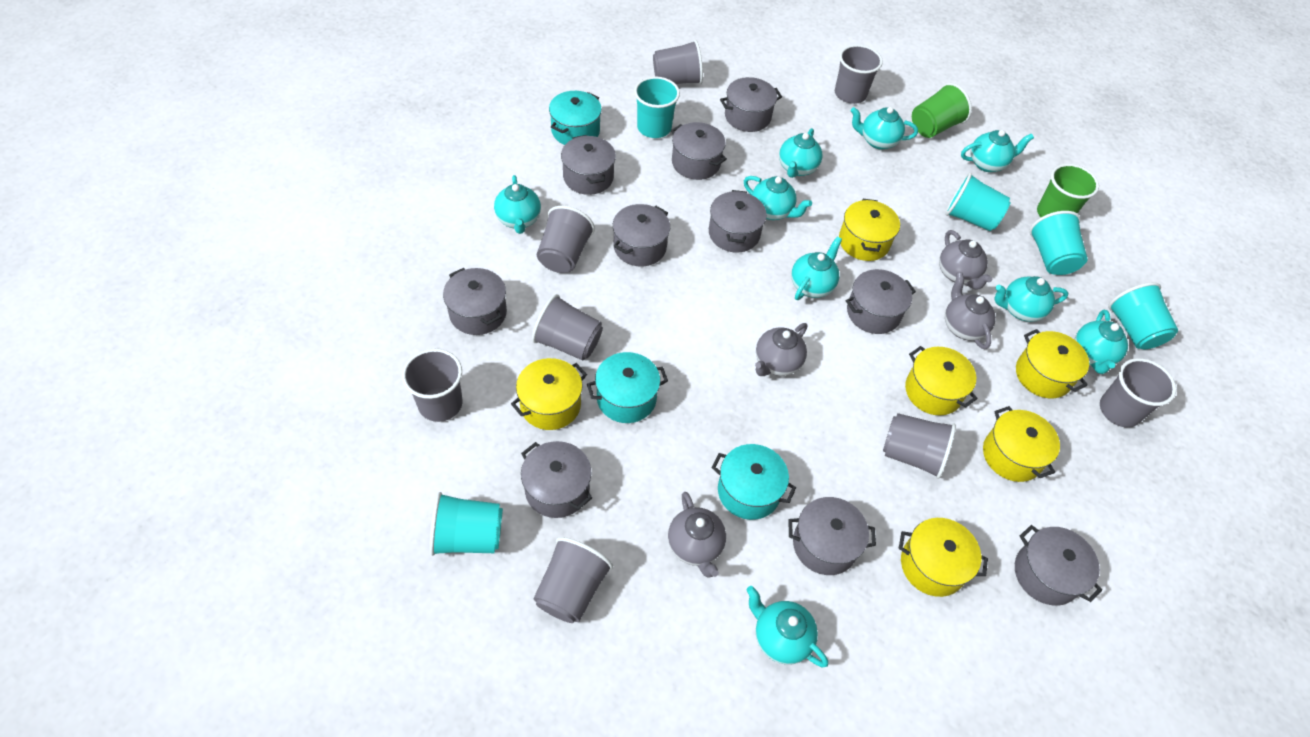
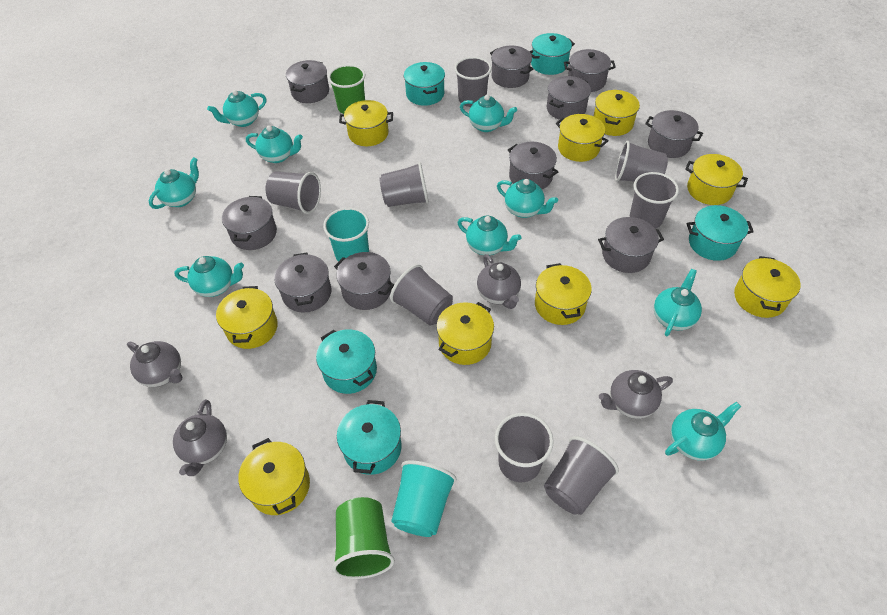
turquoise cup: [430,492,503,556] [634,77,680,138] [945,172,1010,231] [1029,211,1088,275] [1108,282,1178,349] = 5 -> [323,207,369,262] [391,461,457,537] = 2
turquoise pot: [549,91,602,145] [587,352,668,423] [711,444,796,520] = 3 -> [316,329,377,394] [337,400,402,475] [404,62,445,106] [529,33,575,75] [687,205,754,261] = 5
yellow pot: [511,358,587,430] [839,199,900,261] [898,518,988,597] [905,346,978,416] [983,406,1060,482] [1016,329,1089,398] = 6 -> [216,286,278,349] [238,438,310,515] [339,100,393,146] [436,302,494,365] [535,263,592,325] [556,114,609,162] [594,90,640,136] [685,154,748,205] [734,256,801,318] = 9

